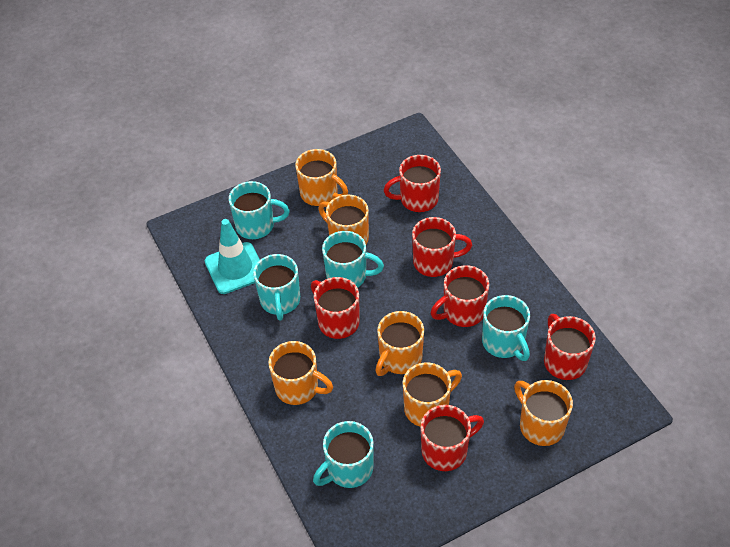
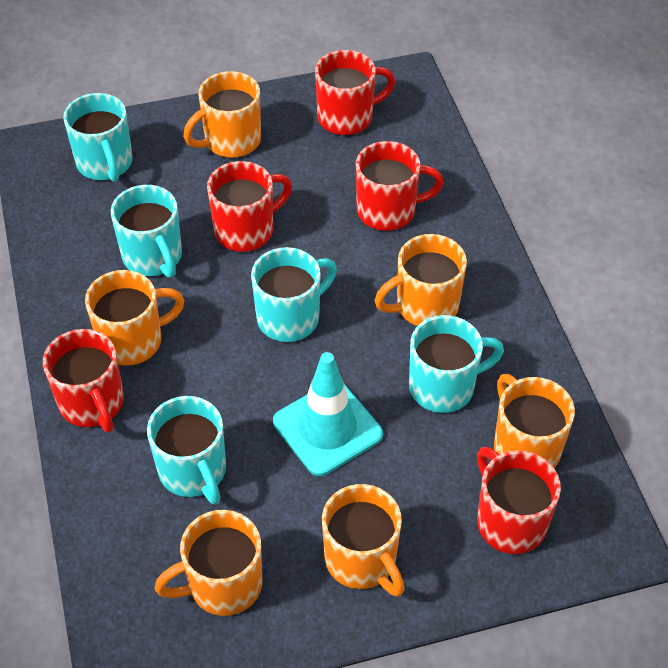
red mug: [311,277,360,339] [384,155,441,212] [412,217,472,277] [421,405,484,471] [430,265,489,327] [544,314,596,380] = 6 -> [43,329,124,432] [207,161,292,252] [315,50,395,135] [356,141,444,231] [477,447,561,554] = 5

